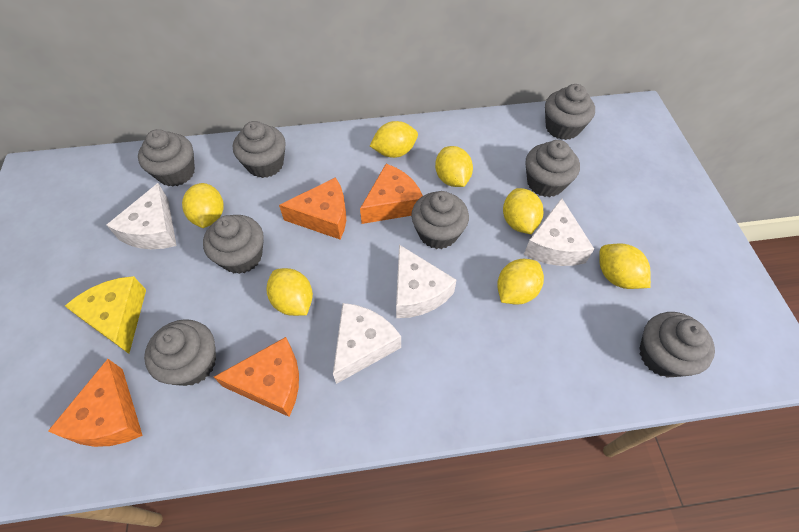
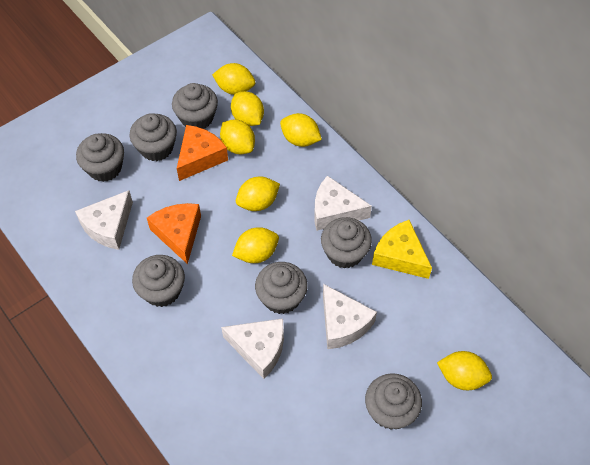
grey cupcake: [138,129,195,187] [144,319,216,386] [203,215,264,274] [233,121,286,178] [411,191,469,249] [525,140,580,197] [545,84,595,140] [639,312,715,378] = 8 -> [76,133,124,182] [130,113,177,161] [132,255,185,307] [172,83,218,129] [255,262,308,314] [321,217,372,269] [365,373,422,430] = 7
orange cheese: [48,359,143,447] [214,337,299,417] [279,177,346,239] [360,164,423,224] = 4 -> [147,203,201,264] [177,125,228,181] = 2

